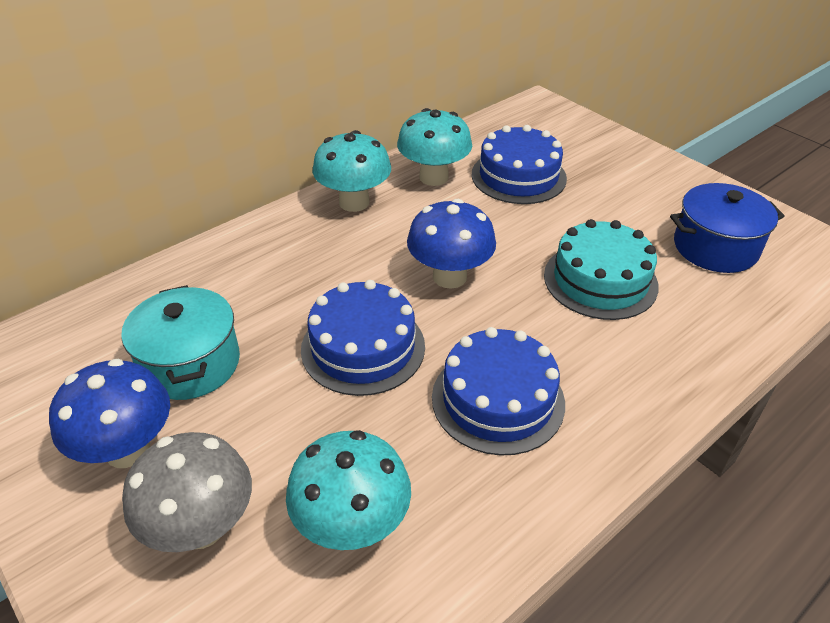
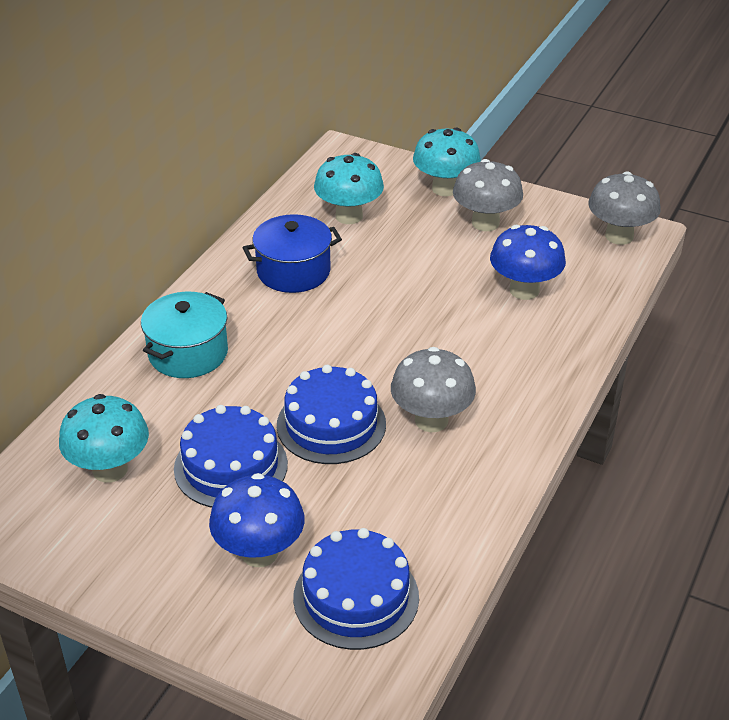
grey mushroom: [122,432,252,552] = 1 -> [391,347,476,432] [453,159,523,231] [588,171,661,245] = 3
turquoise cake: [544,219,659,320] = 1 -> none = 0

